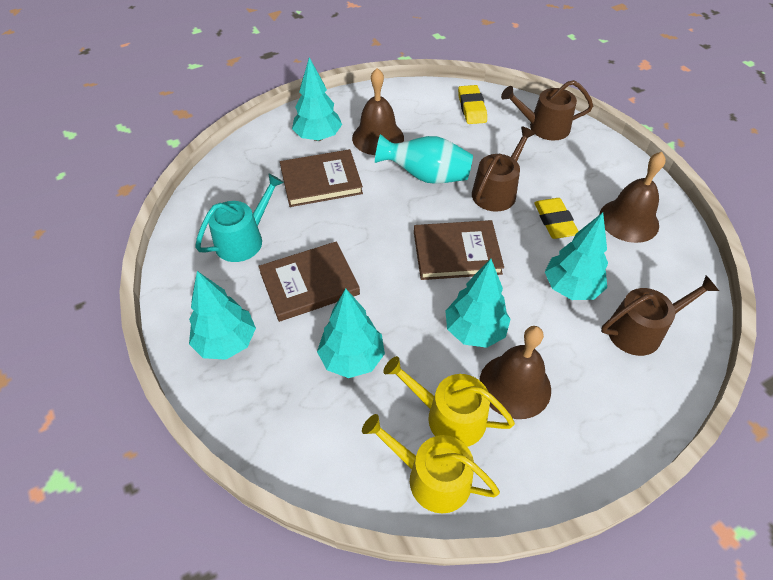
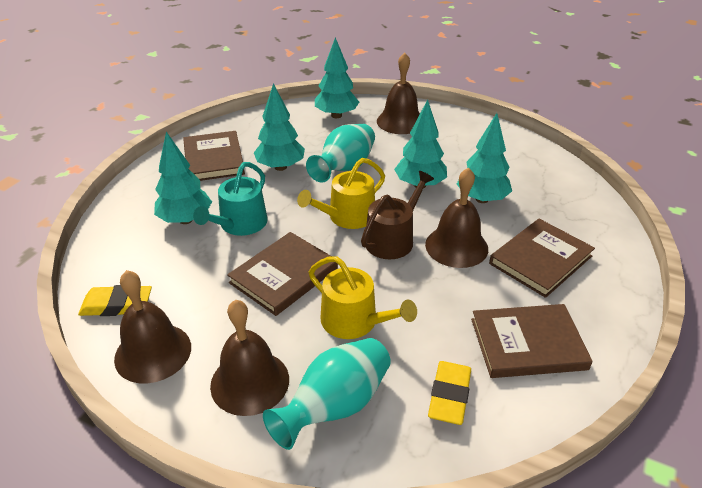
brown bell: [352,68,404,155] [480,326,551,419] [599,152,666,243] = 3 -> [114,270,191,384] [210,300,289,416] [377,53,420,134] [425,167,488,268] = 4
brown book: [258,241,360,322] [280,149,363,207] [414,220,504,280] = 3 -> [183,131,245,181] [227,232,338,316] [471,304,593,378] [489,219,595,298] = 4
brown watering can: [472,126,536,212] [501,80,593,141] [601,275,719,356] = 3 -> [361,171,434,259] = 1
turquoise vase: [375,134,473,184] = 1 -> [263,338,391,450] [306,124,375,182] = 2

